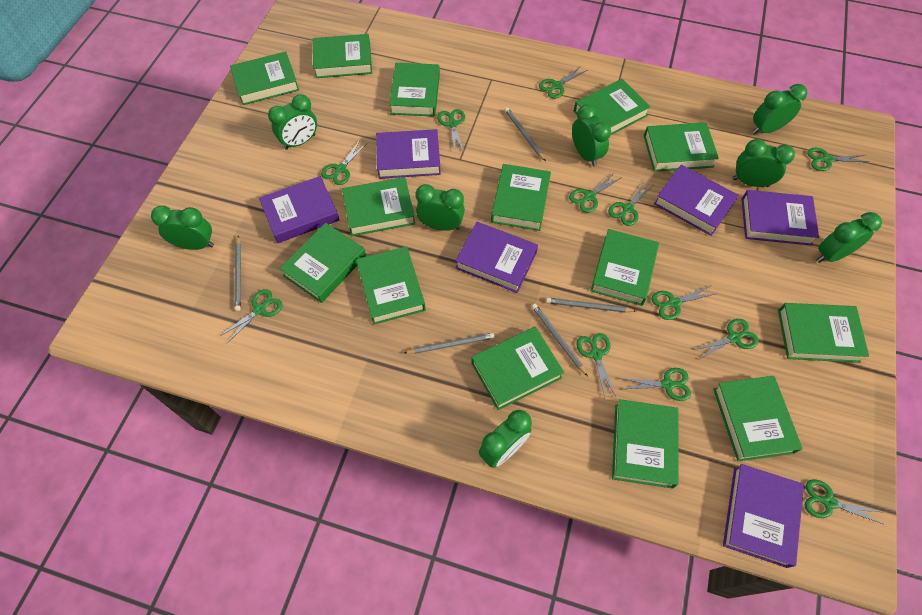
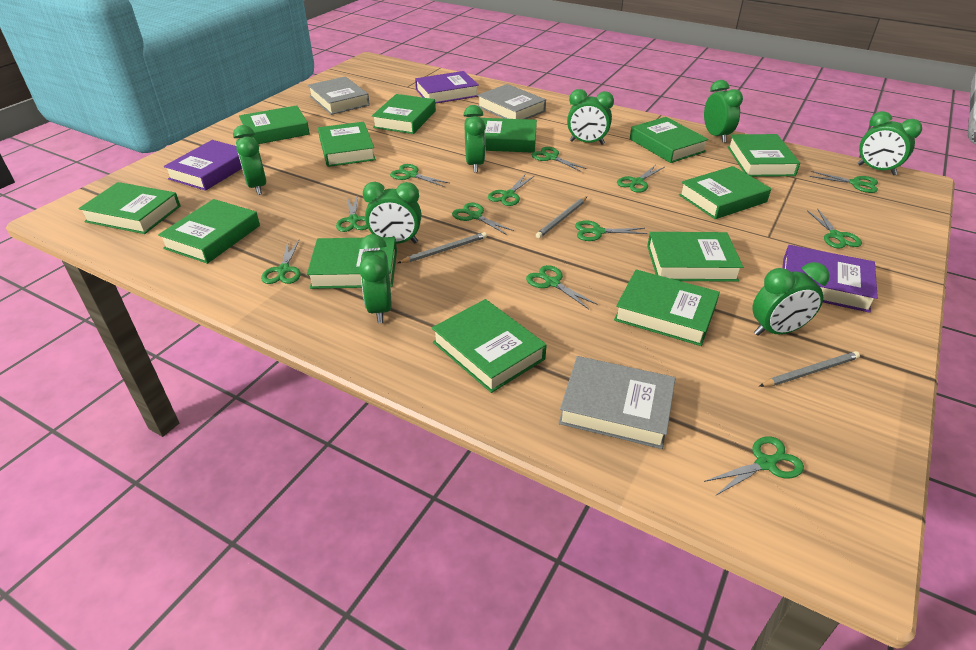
green book: [230,51,299,105] [279,223,366,303] [313,34,372,78] [342,177,415,236] [356,247,426,325] [389,63,440,117] [471,327,564,410] [491,164,551,231] [574,79,651,135] [591,229,659,306] [612,399,679,489] [644,122,719,172] [713,376,802,462] [778,303,869,363] = 14 -> [78,182,180,234] [158,199,260,264] [239,105,310,144] [307,237,397,289] [318,122,376,167] [372,94,436,134] [432,299,547,393] [482,118,537,153] [614,270,720,346] [630,117,709,163] [647,232,743,282] [679,166,771,219] [728,134,800,177] = 13
grey book: none = 0 -> [308,77,370,115] [477,84,546,119] [559,356,676,449] = 3
grey pencil: [235,236,241,311] [404,333,495,354] [505,107,546,161] [532,304,588,376] [546,298,636,313] = 5 -> [398,232,487,263] [536,197,587,238] [759,351,860,387] = 3
purple book: [259,176,339,243] [376,129,441,179] [455,222,538,293] [654,165,739,236] [723,464,804,568] [742,190,819,246] = 6 -> [164,140,242,191] [415,71,479,104] [782,245,878,313] = 3

